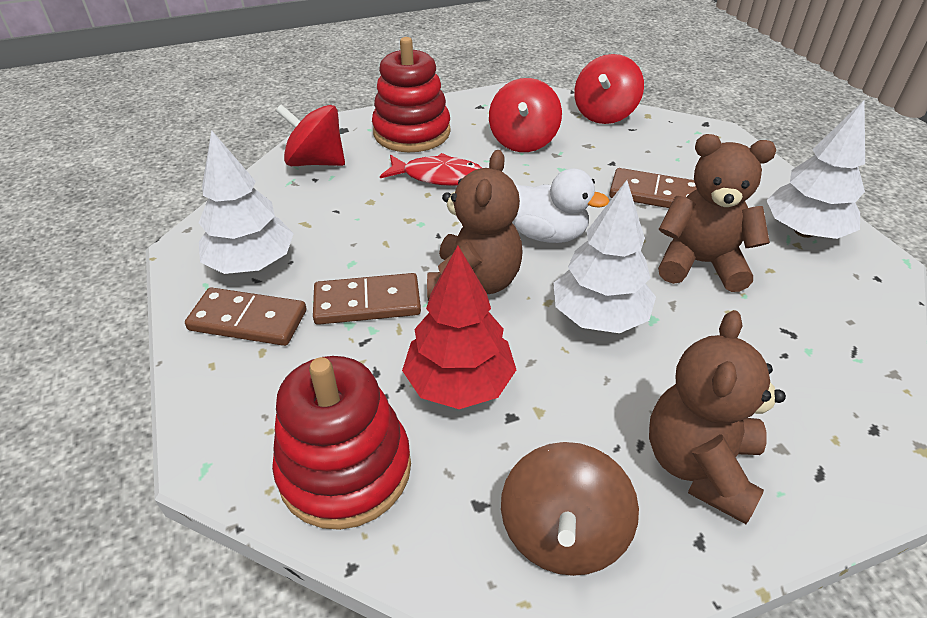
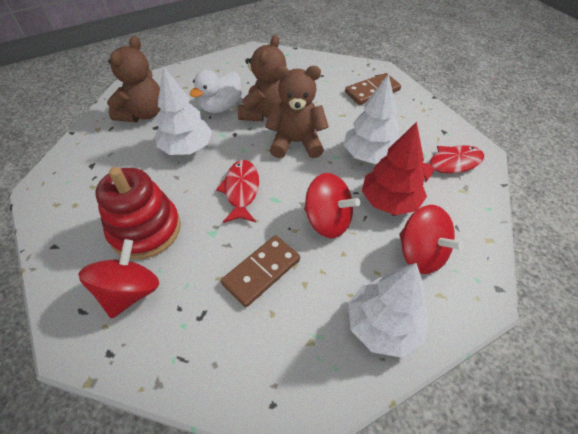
brown domino: [185,287,306,346] [313,273,421,325] [609,168,697,208] = 3 -> [221,235,300,307] [345,73,401,105] = 2
brown spinning top: [501,442,639,576] = 1 -> none = 0
red fish: [380,153,482,186] = 1 -> [216,160,259,223] [421,145,484,182] = 2
red stacking toy: [272,356,411,530] [372,37,451,152] = 2 -> [95,167,181,259] = 1

